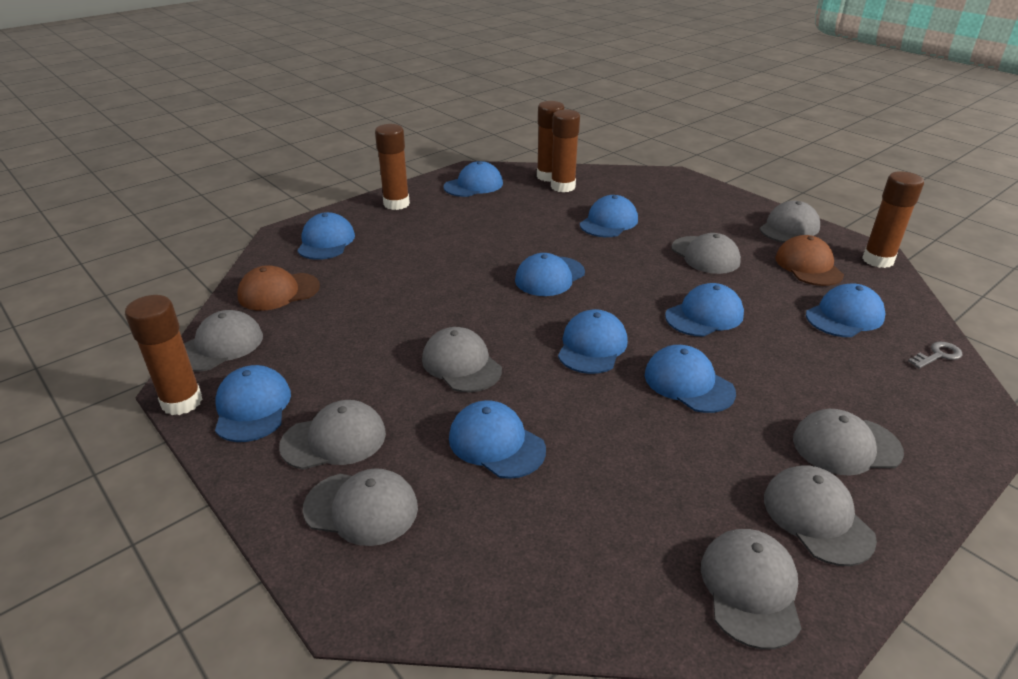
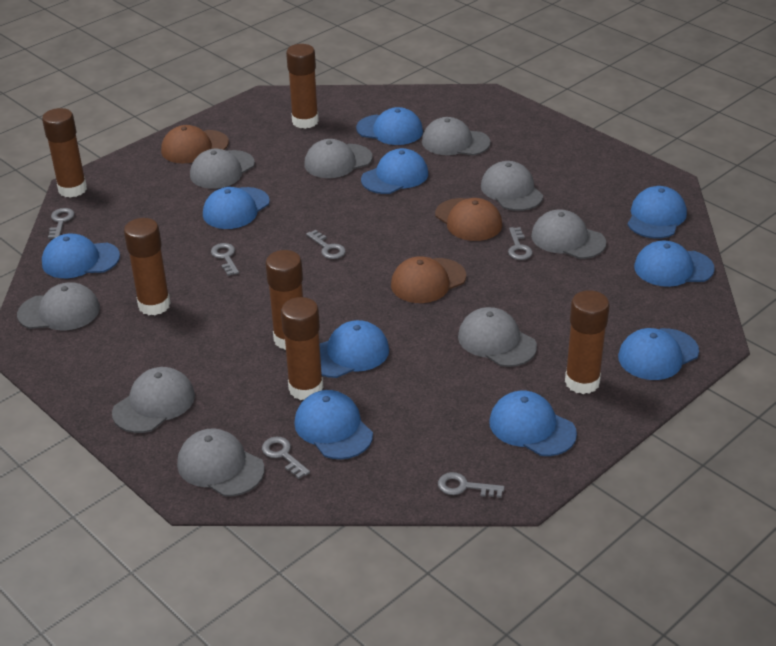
brown cap: [237,265,320,311] [775,235,844,286] = 2 -> [161,125,229,163] [391,256,466,303] [435,198,502,241] = 3
brown glue stick: [125,295,203,415] [375,124,410,210] [537,101,564,182] [551,109,580,192] [862,171,924,268] = 5 -> [42,108,87,198] [124,218,171,315] [266,250,303,350] [281,297,323,400] [286,44,319,129] [565,290,610,394] = 6
grey key: [908,342,963,369] = 1 -> [48,208,75,239] [211,243,239,276] [262,437,310,479] [306,230,346,259] [438,472,505,498] [508,227,533,260] = 6

